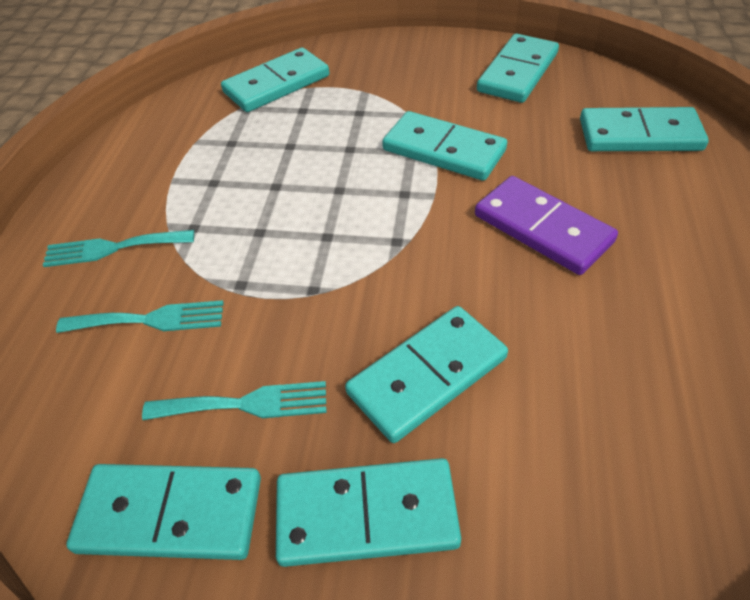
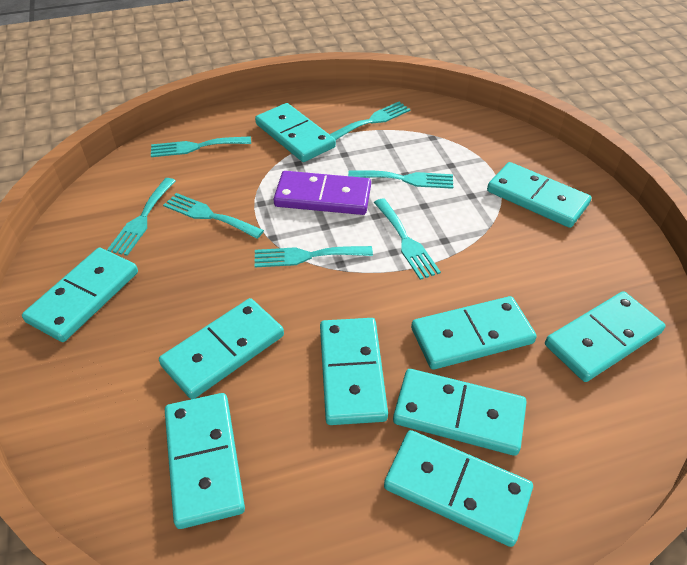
turquoise domino: [66,464,261,560] [221,48,329,112] [276,458,461,567] [345,306,508,443] [382,111,507,181] [477,34,559,103] [580,107,709,151] = 7 -> [22,248,138,342] [159,298,284,399] [165,393,245,529] [255,103,336,162] [320,318,388,425] [384,430,533,547] [393,369,527,456] [411,296,537,370] [487,162,591,228] [545,291,665,382] = 10
turquoise fork: [43,230,194,267] [56,300,224,333] [142,381,326,420] = 3 -> [107,178,175,256] [151,136,251,157] [163,193,264,239] [255,246,373,267] [330,102,410,140] [348,170,453,189] [374,198,441,280] = 7

